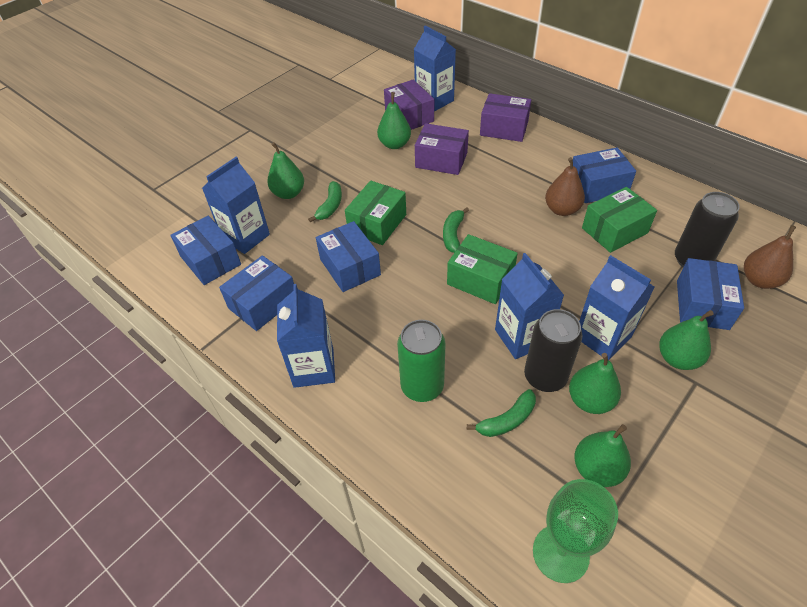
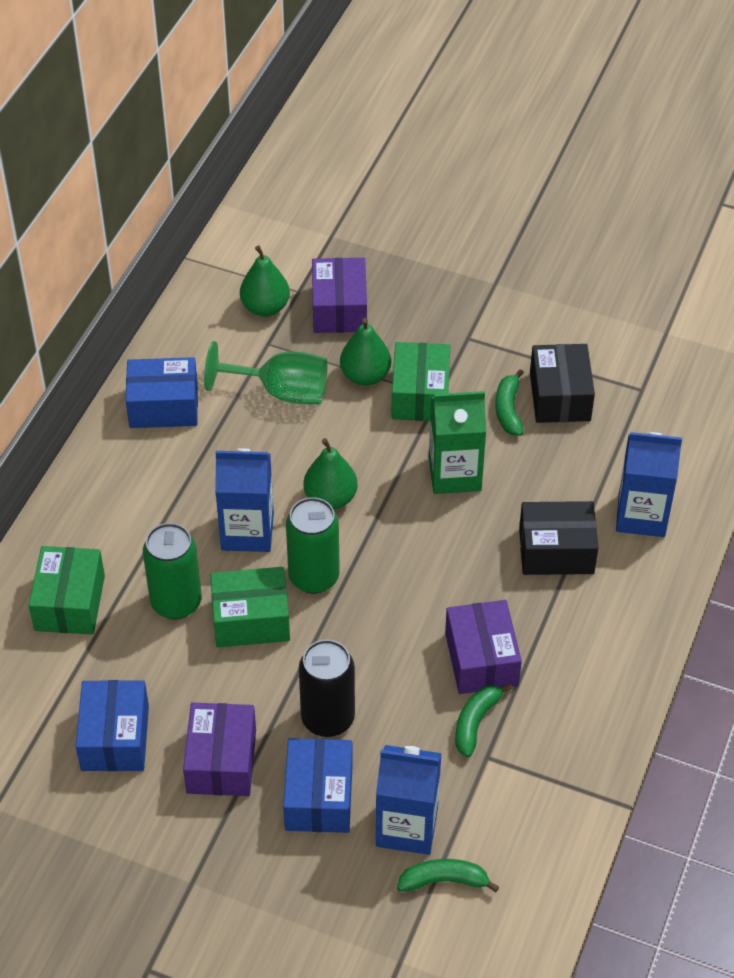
black box: none = 0 -> [519,501,598,575] [530,344,595,423] = 2
black can: [524,309,582,392] [675,192,740,267] = 2 -> [299,639,355,737] = 1
blue box: [170,216,241,285] [219,255,294,331] [316,221,381,292] [573,148,636,203] [677,258,744,330] = 5 -> [76,680,149,771] [126,357,198,428] [283,738,353,833] = 3
blue carton: [202,157,270,254] [277,284,335,388] [414,26,456,112] [495,253,564,359] [579,255,654,360] = 5 -> [215,449,274,552] [376,745,442,855] [616,432,682,537] = 3
brown pear: [545,157,585,216] [744,225,796,289] = 2 -> none = 0
green can: [397,320,446,402] = 1 -> [143,523,202,620] [286,497,340,594] = 2
green carton: none = 0 -> [429,391,486,494] = 1
green pear: [267,142,304,199] [377,92,411,149] [569,353,621,414] [574,424,631,487] [659,310,714,370] = 5 -> [240,245,290,317] [303,438,358,510] [340,318,391,386] = 3

